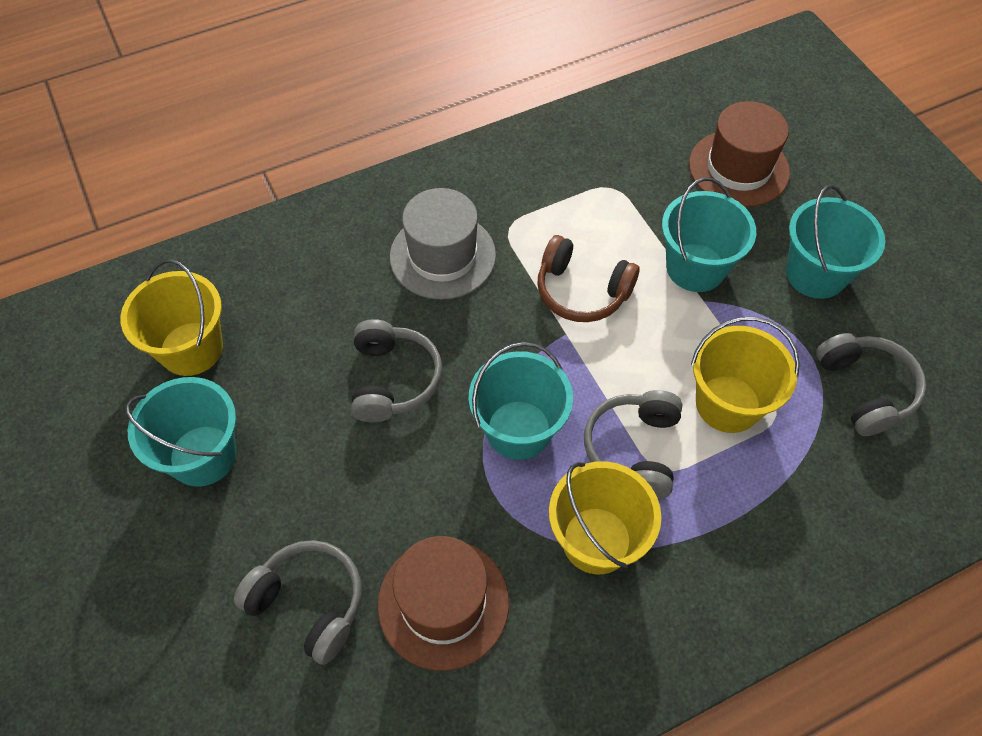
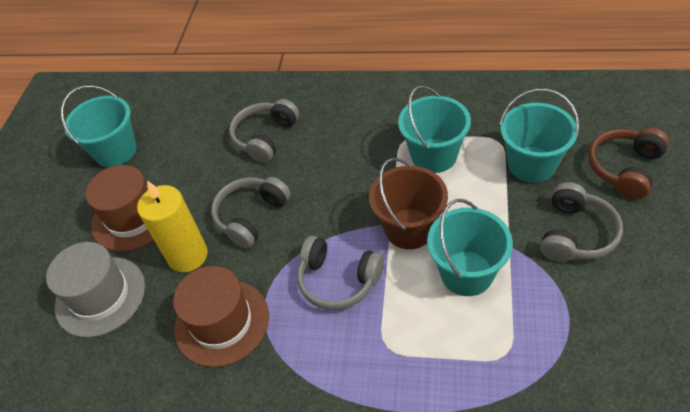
brown bucket: none = 0 -> [369,158,448,249] = 1
yellow bucket: [120,259,223,376] [549,461,661,574] [691,317,800,433] = 3 -> none = 0
yellow candle: none = 0 -> [137,181,208,273] = 1

